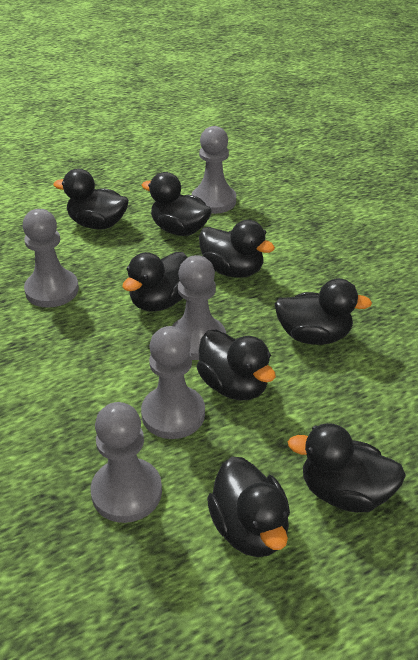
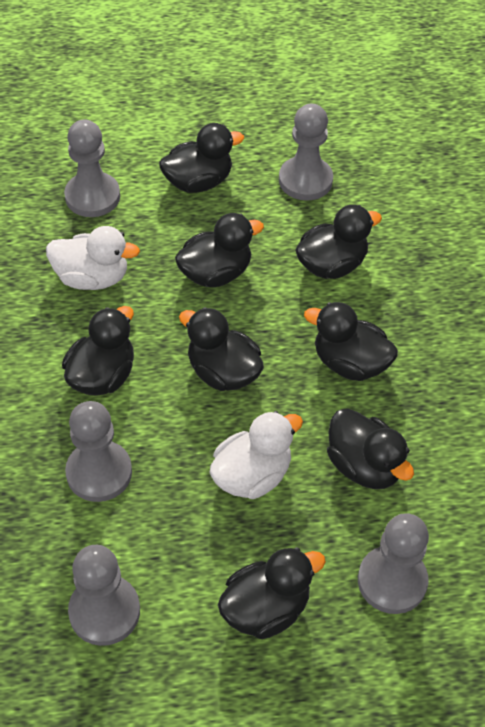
white duck: none = 0 -> [46,226,140,290] [209,411,303,499] = 2

